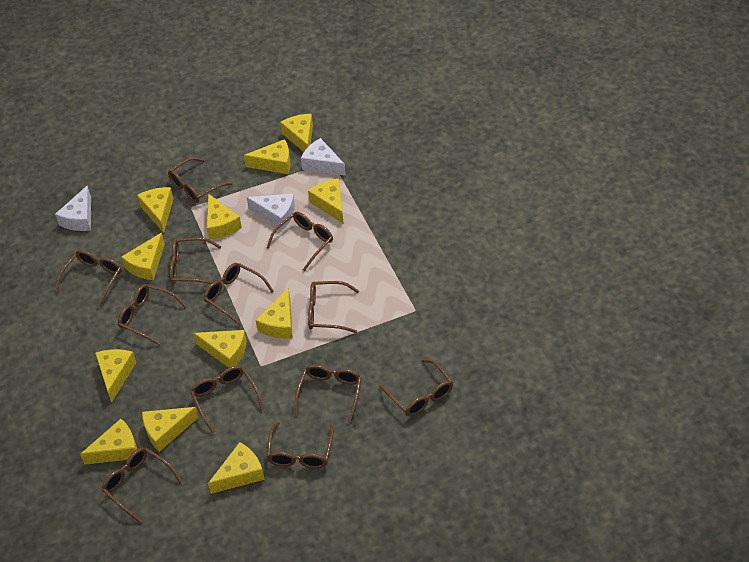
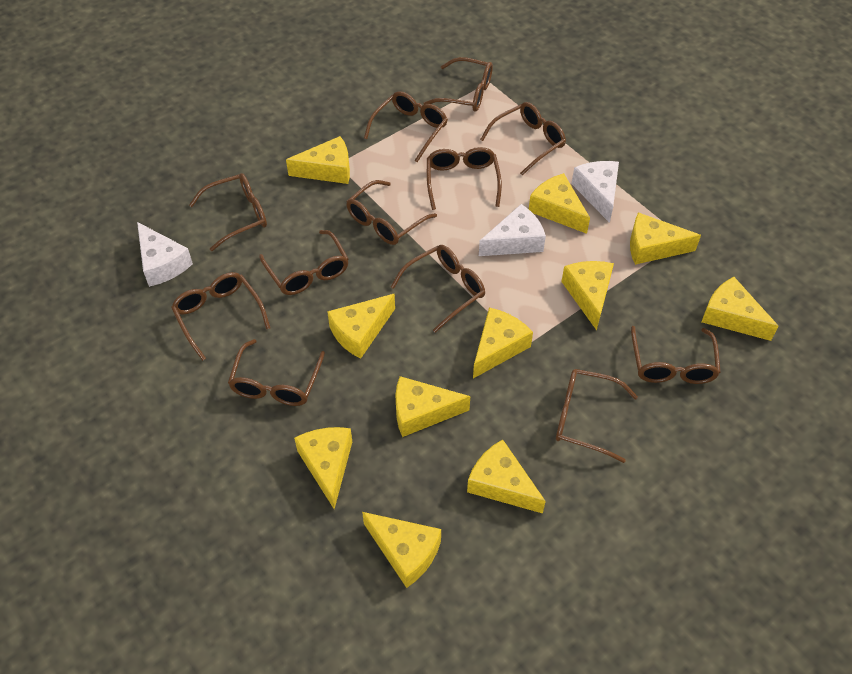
yellow cheese: [80,419,137,465] [95,349,136,402] [121,233,165,280] [137,187,174,233] [142,407,199,452] [193,330,247,368] [207,194,242,240] [208,442,265,494] [244,139,291,174] [256,288,293,339] [280,114,313,152] [308,178,344,224] = 12 -> [286,136,350,184] [294,427,352,509] [327,294,395,359] [362,512,441,588] [396,376,470,437] [467,440,546,514] [473,308,533,378] [529,173,590,234] [561,261,614,330] [630,212,701,265] [702,277,778,341] = 11

